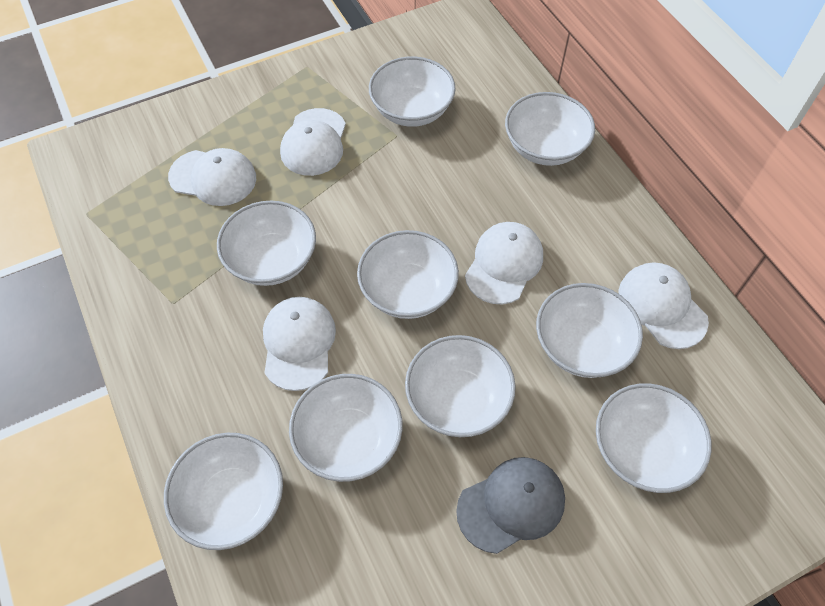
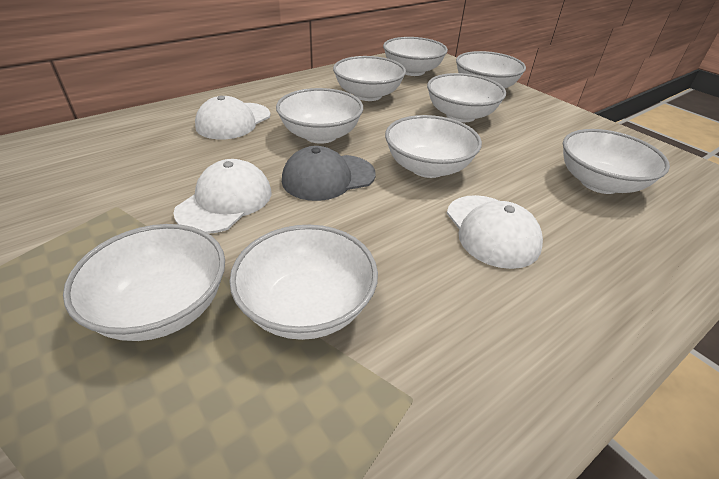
white cap: [168,148,256,206] [263,297,336,391] [280,108,346,176] [465,222,543,304] [618,262,709,349] = 5 -> [174,159,272,234] [195,96,271,139] [447,195,543,269] = 3

